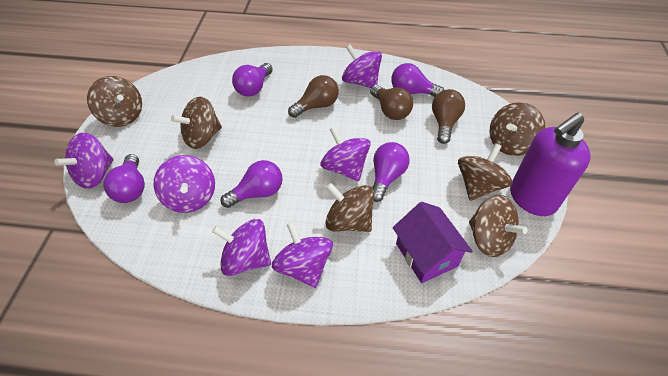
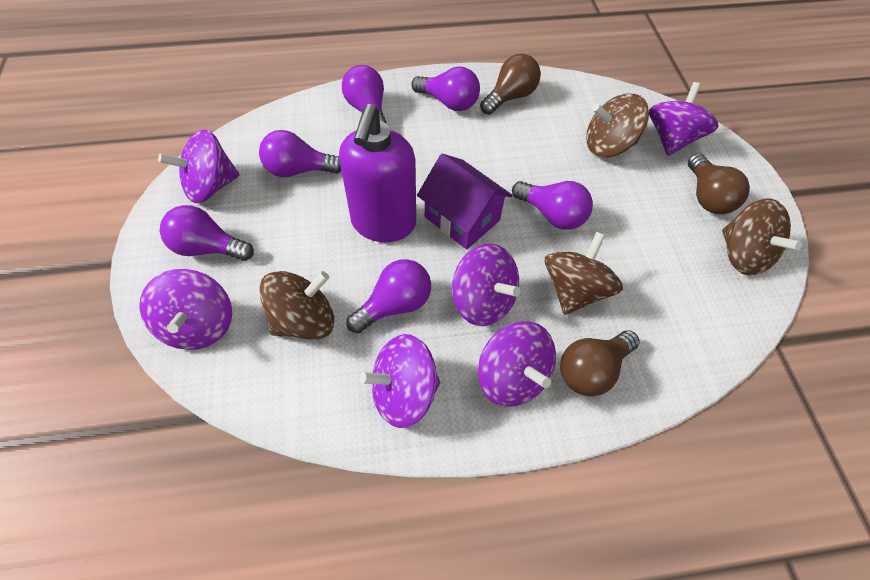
brown spinning top: [87,76,142,127] [171,97,222,149] [326,183,374,232] [458,143,513,201] [469,195,528,257] [490,102,545,156] = 6 -> [259,271,334,340] [545,232,623,315] [586,94,649,157] [722,199,802,275] = 4
purple light bulb: [103,154,145,203] [220,160,283,208] [232,63,273,96] [372,142,410,202] [391,63,444,97] = 5 -> [160,205,254,261] [259,130,341,177] [342,65,388,125] [347,259,431,333] [411,67,480,111] [512,181,593,230] = 6

